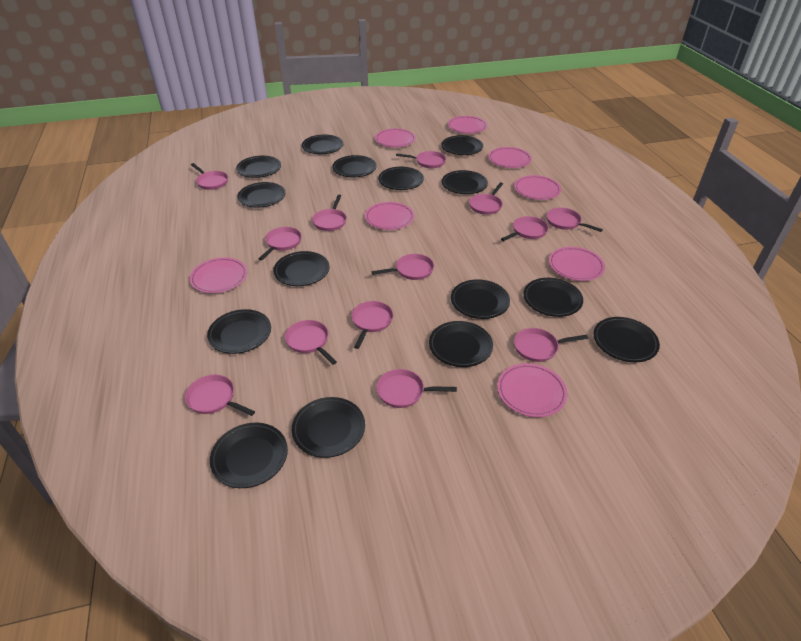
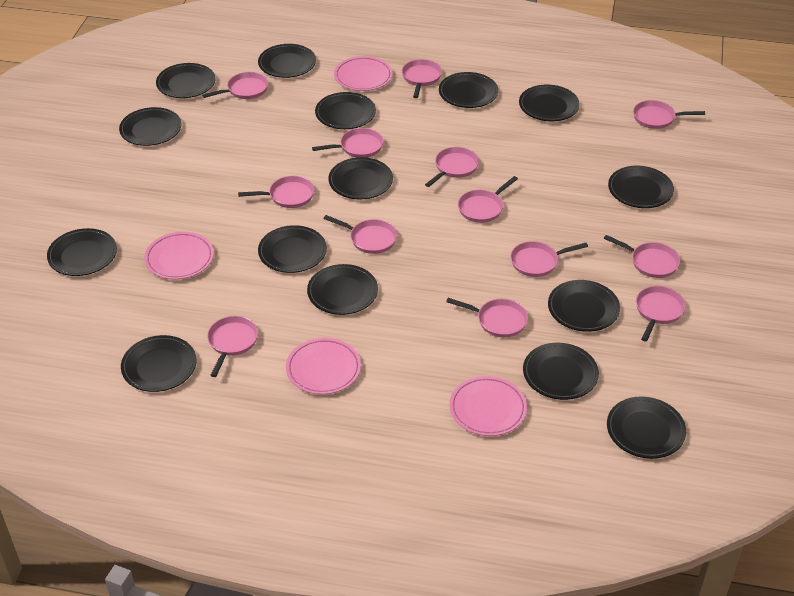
pink plate: [189,257,247,293] [365,202,414,230] [375,128,416,148] [448,116,487,134] [488,147,532,168] [497,363,567,417] [514,175,561,200] [549,247,605,281] = 8 -> [144,232,214,280] [286,338,361,395] [334,56,393,91] [449,376,527,436] = 4

